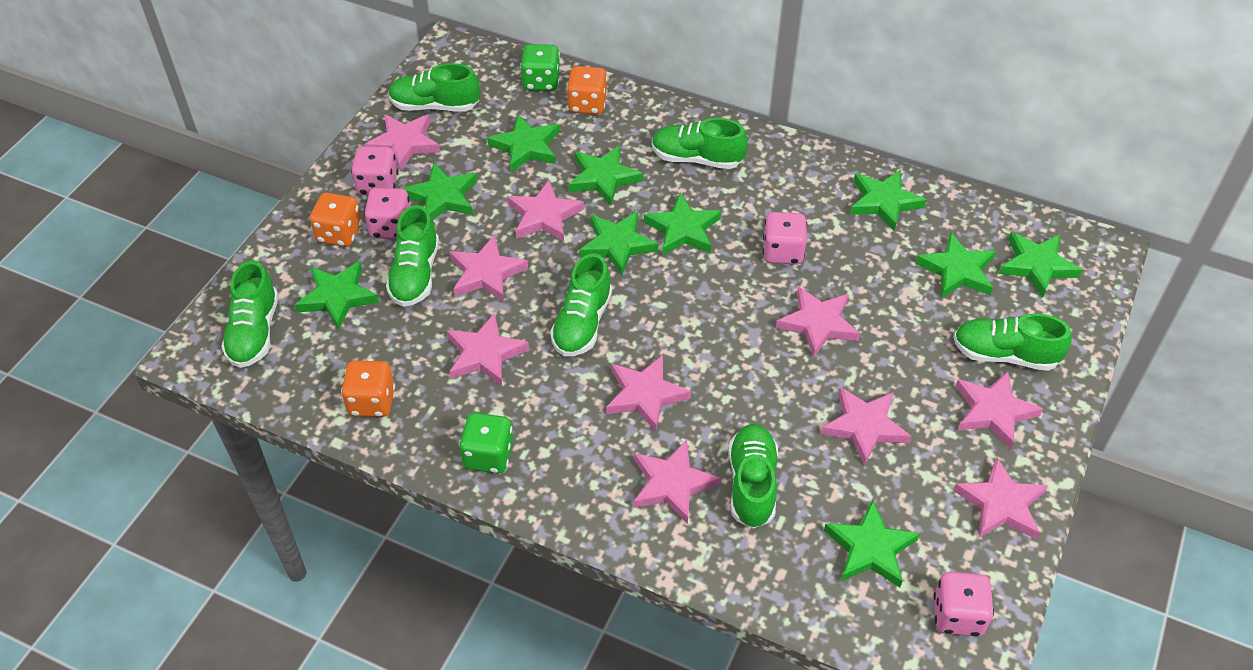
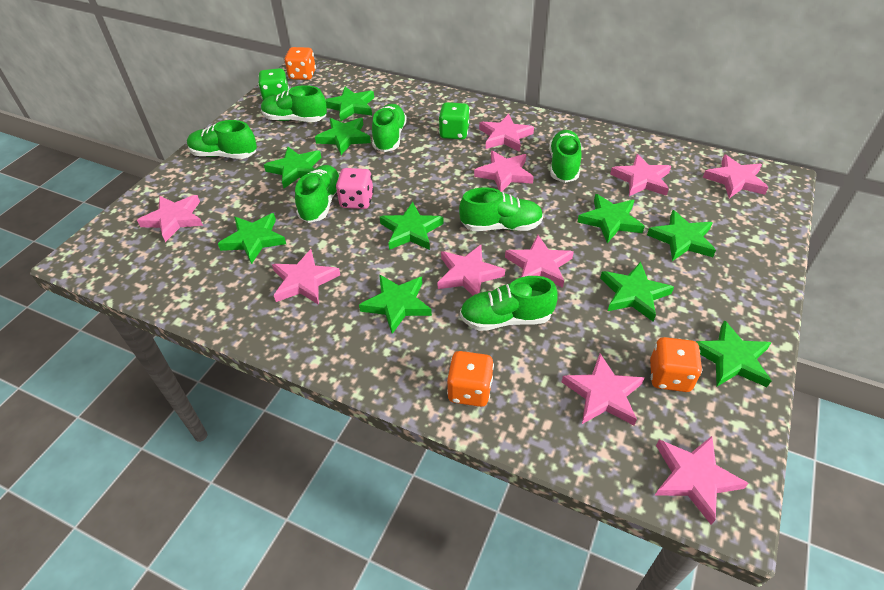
pink dice: [351,146,398,196] [364,188,410,239] [763,212,807,265] [933,572,994,636] = 4 -> [336,168,374,209] = 1

